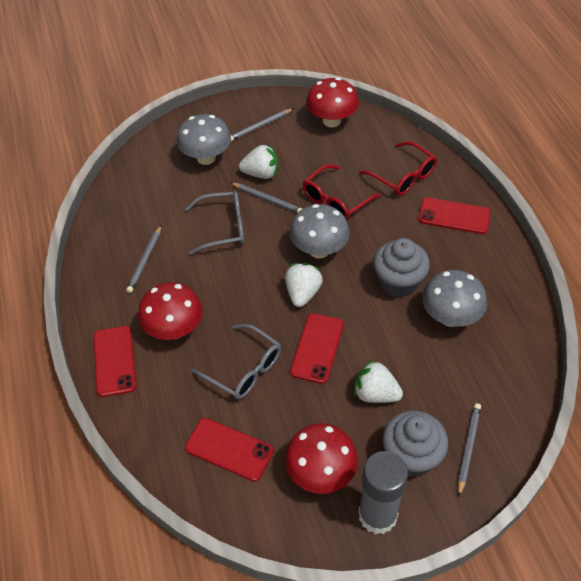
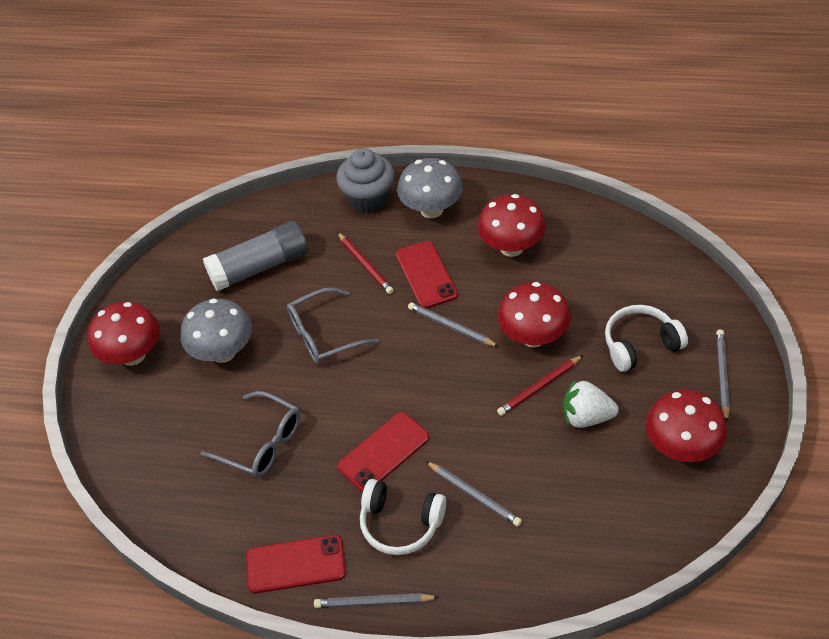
grey cupcake: [373,238,430,297] [383,411,448,477] = 2 -> [336,148,395,214] = 1
grey mushroom: [177,114,231,165] [290,204,350,259] [422,270,487,327] = 3 -> [181,298,252,363] [397,158,463,218] = 2
red glasses: [303,164,381,220] [359,141,437,196] = 2 -> none = 0
red mushroom: [138,282,202,340] [285,423,358,494] [306,77,359,127] = 3 -> [88,302,159,366] [478,194,546,257] [498,282,571,348] [646,390,727,462] = 4
red pencil: none = 0 -> [337,232,394,294] [497,355,583,416] = 2
red phone: [94,326,136,397] [185,418,274,482] [290,313,344,384] [418,197,490,234] = 4 -> [246,535,346,593] [337,412,429,492] [396,241,458,309] = 3
white headphones: none = 0 -> [360,479,446,555] [605,305,688,372] = 2
white strawberry: [239,144,278,179] [285,263,323,307] [354,360,403,403] = 3 -> [563,379,619,428] = 1

